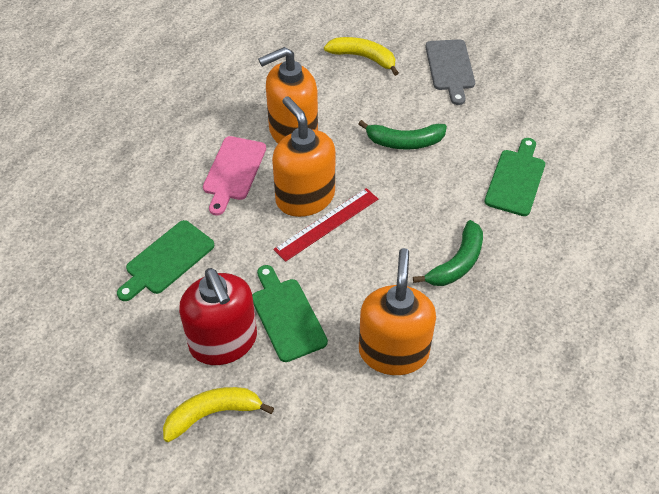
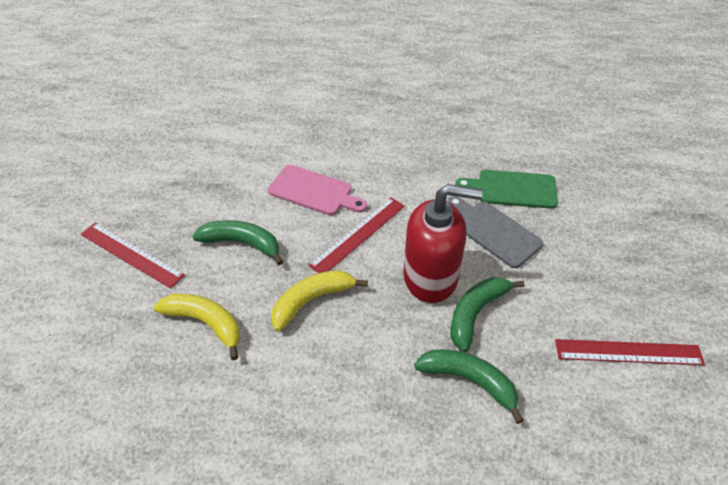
green banana: [358,120,447,150] [413,220,483,286] = 2 -> [192,220,283,265] [414,349,524,424] [450,277,525,352] = 3
green cutting board: [117,220,215,301] [252,265,328,362] [485,138,545,216] = 3 -> [455,170,558,209] = 1
orange soap dispenser: [258,47,318,143] [272,96,335,217] [359,248,436,375] = 3 -> none = 0
red ruler: [273,188,378,262] = 1 -> [80,223,185,289] [308,197,405,273] [555,339,705,365] = 3

